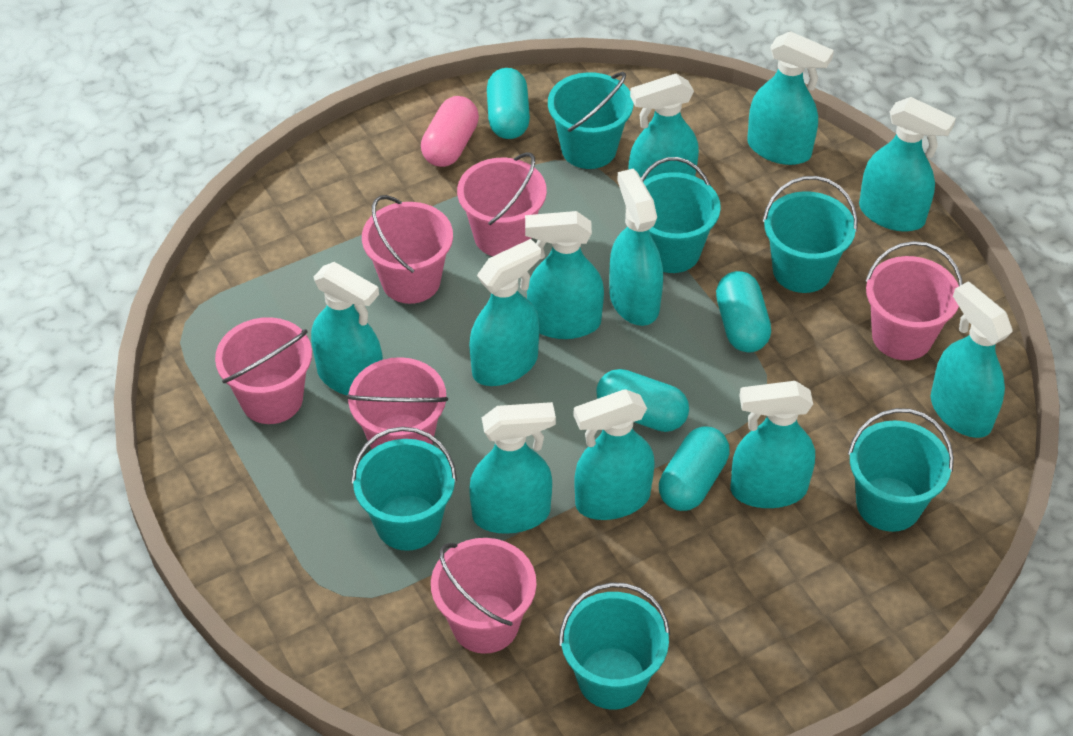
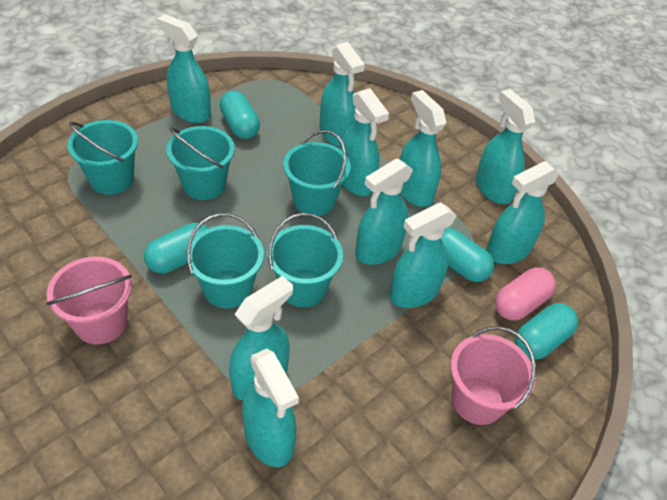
pink bucket: [215,317,312,424] [347,357,448,449] [362,195,453,304] [431,538,536,654] [457,152,547,256] [866,241,962,360] = 6 -> [46,257,132,345] [451,326,536,425] = 2
turquoise bucket: [351,427,457,551] [548,72,633,169] [559,582,670,710] [641,157,721,273] [763,176,857,293] [848,408,954,532] = 6 -> [67,120,138,195] [166,126,235,200] [186,213,264,309] [267,213,343,307] [283,130,351,216] = 5
turquoise spray bottle: [311,262,383,395] [469,239,541,386] [469,402,556,534] [525,211,604,339] [574,389,655,520] [609,169,663,326] [628,74,699,180] [730,381,815,508] [747,31,834,165] [859,97,956,232] [931,281,1013,438] = 11 -> [157,14,211,123] [229,276,293,401] [242,349,299,467] [320,42,365,147] [339,88,389,196] [355,158,413,265] [389,203,457,308] [400,90,446,207] [476,89,535,204] [486,161,559,264] = 10

